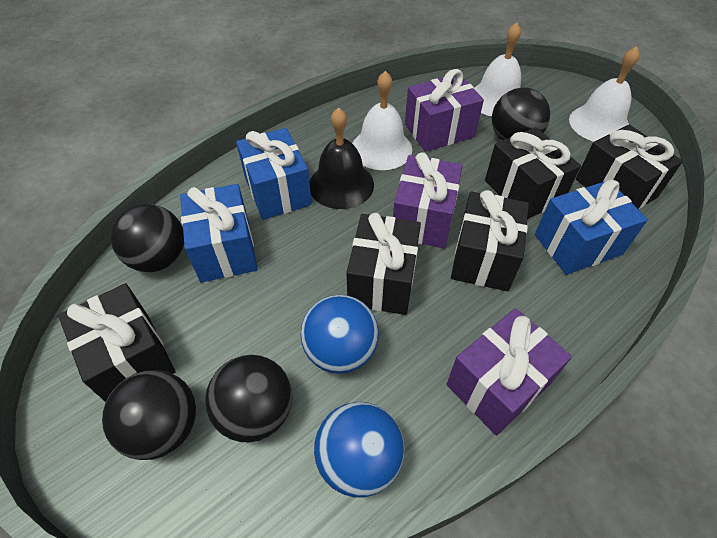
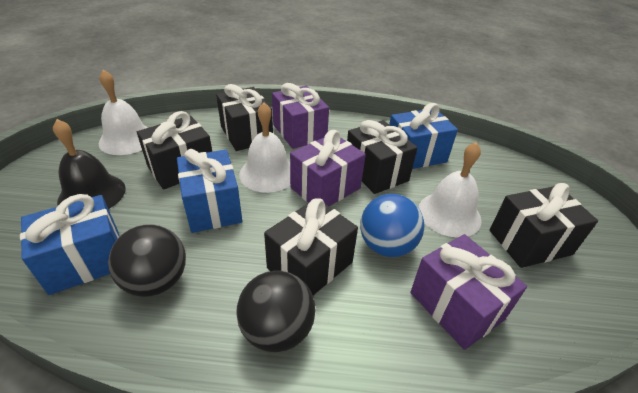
black ball: [102,370,196,460] [111,204,184,272] [205,355,292,442] [492,87,550,141] = 4 -> [108,224,186,297] [236,271,315,352] = 2
blue ball: [301,295,379,374] [314,402,404,498] = 2 -> [360,194,424,257] = 1

